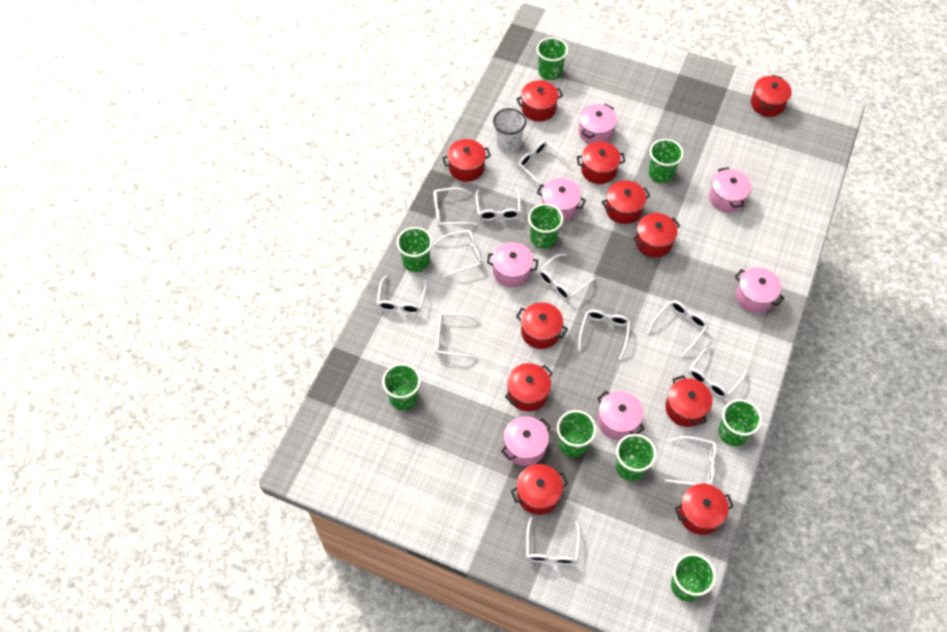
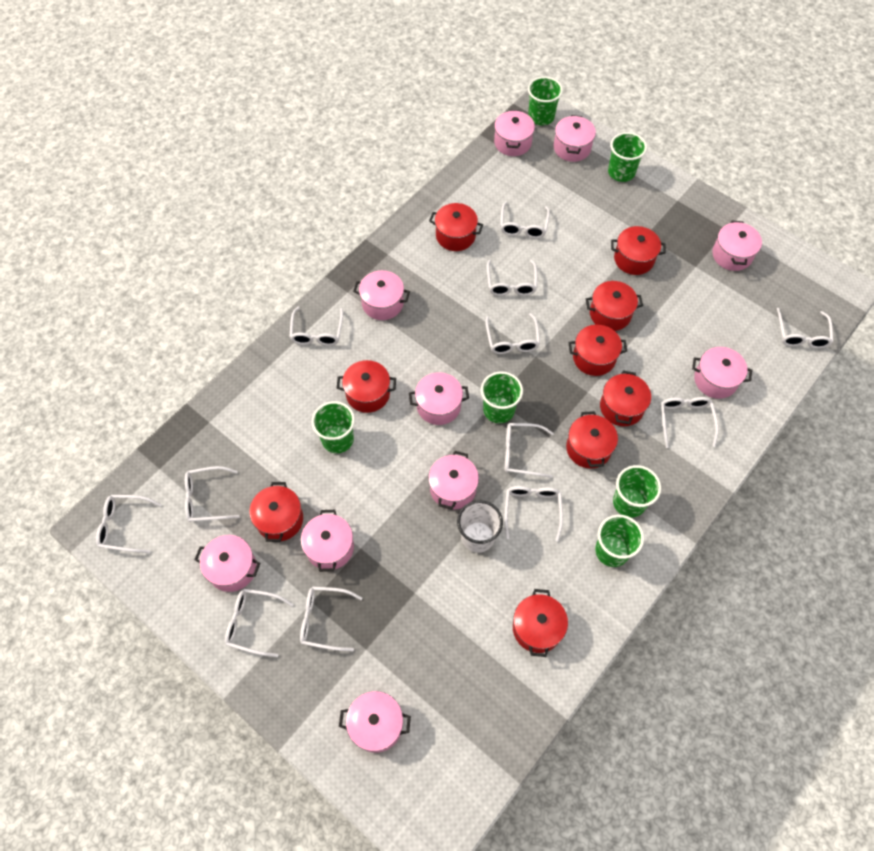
green cup: [382,363,421,410] [397,227,432,272] [528,203,563,249] [536,37,568,80] [557,410,596,457] [616,434,656,481] [648,139,684,183] [671,553,716,601] [719,399,762,446] = 9 -> [311,401,355,453] [481,371,523,423] [528,77,563,125] [595,515,644,567] [608,132,647,182] [613,465,661,518] = 6
pink pot: [487,242,538,287] [501,416,551,466] [537,178,586,221] [578,104,617,144] [597,391,645,440] [709,167,752,213] [735,267,784,313] = 7 -> [194,535,260,592] [301,510,354,572] [339,691,411,753] [353,270,410,320] [409,372,469,425] [428,451,479,510] [494,110,535,156] [554,115,596,162] [692,347,752,399] [712,220,762,271] = 10
red pot: [442,139,491,182] [505,363,553,411] [511,464,568,515] [516,80,563,122] [516,302,568,349] [577,142,625,184] [602,180,650,224] [633,213,680,257] [665,375,713,427] [675,484,734,535] [751,75,792,117] = 11 -> [249,482,303,542] [337,360,396,413] [429,203,483,251] [513,589,568,657] [566,411,618,468] [568,325,627,376] [586,281,643,331] [600,371,651,426] [611,226,666,275] = 9

